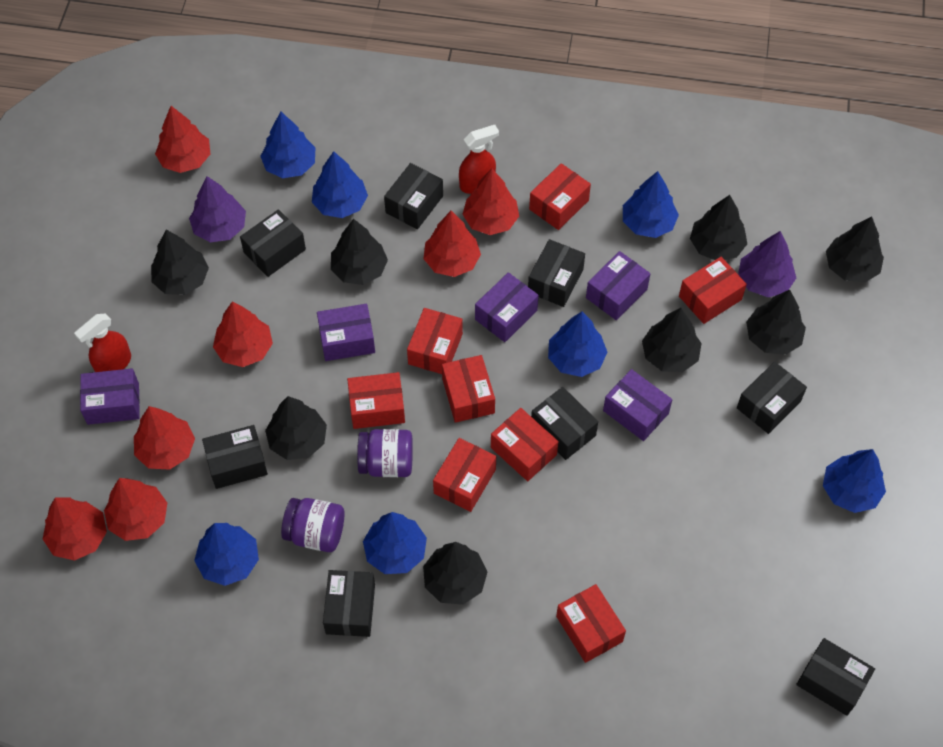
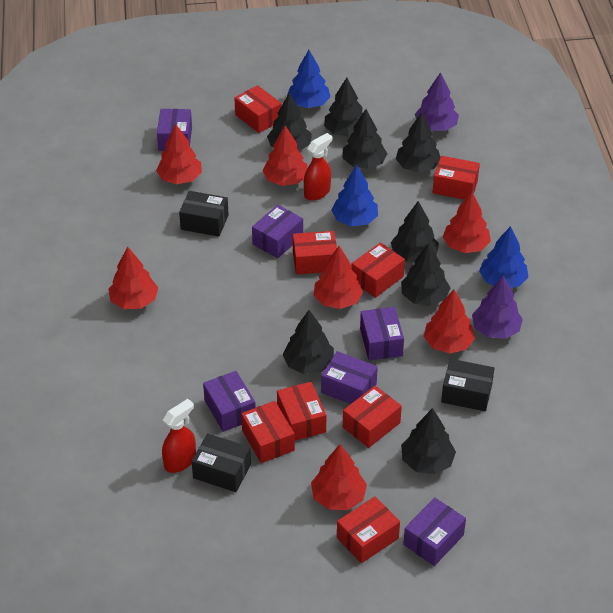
black box: [202,425,268,489] [240,209,306,277] [323,570,375,637] [384,163,443,229] [528,239,585,307] [531,387,598,460] [737,362,807,434] [796,638,875,716] = 8 -> [179,191,229,237] [192,433,251,492] [441,359,495,411] = 3
blue tree: [194,523,259,586] [261,112,315,178] [312,151,368,218] [363,512,427,574] [548,312,607,377] [623,171,679,238] [823,449,886,513] = 7 -> [287,50,330,108] [331,165,378,226] [479,226,528,288] = 3
purple box: [80,368,140,425] [317,304,375,361] [475,272,539,342] [586,251,651,320] [603,369,672,441] = 5 -> [157,109,192,151] [203,371,256,432] [252,205,303,258] [321,351,378,404] [360,307,404,360] [403,498,466,566] = 6
purple jar: [281,498,344,552] [357,429,413,477] = 2 -> none = 0

